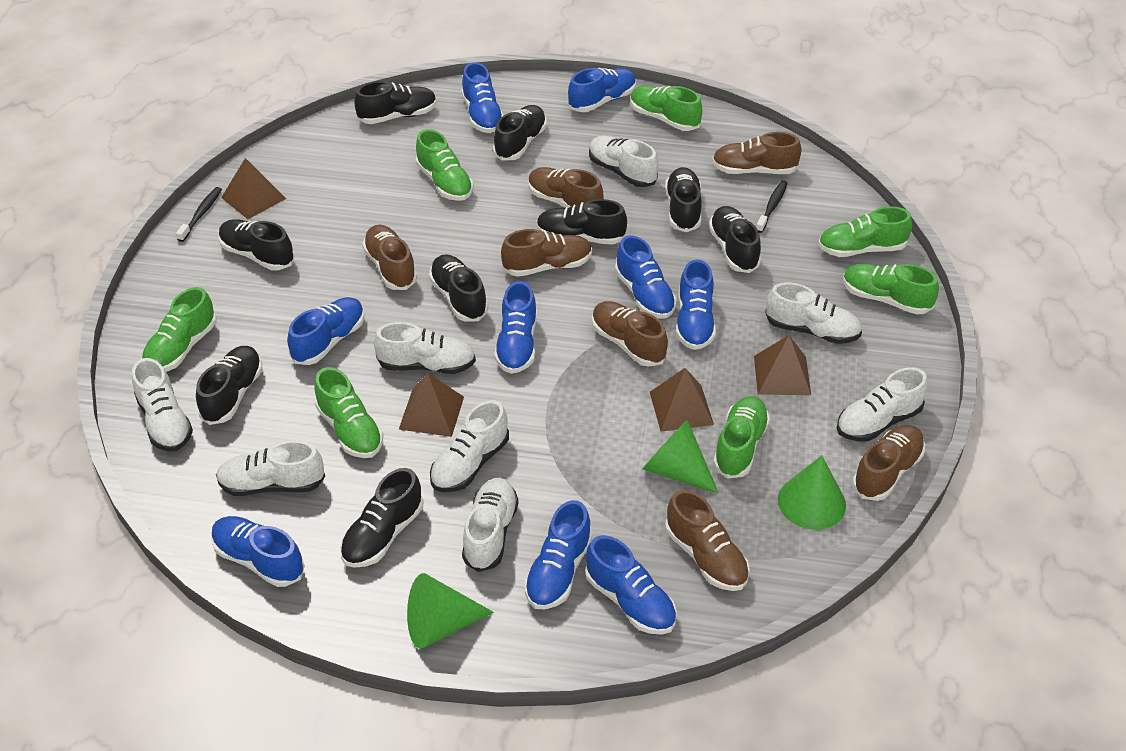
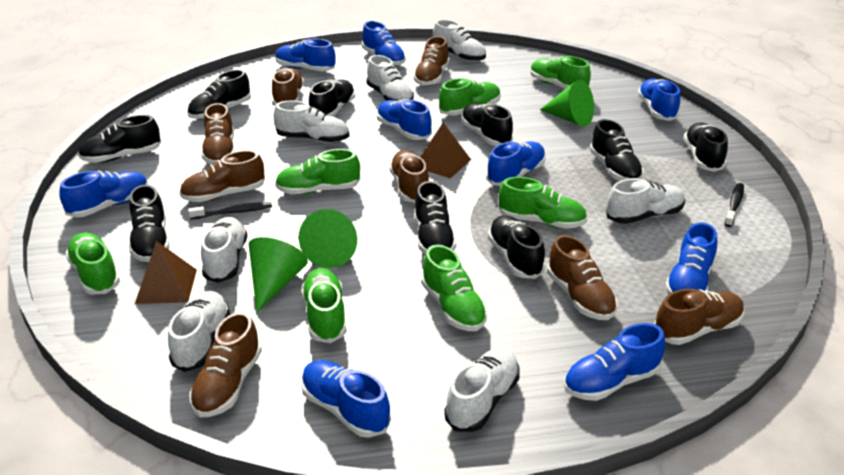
brown pyramid: [221,158,286,219] [399,373,464,437] [650,368,714,432] [754,335,811,395] = 4 -> [135,241,197,304] [420,123,471,179] = 2
brown shoe: [362,225,417,290] [501,229,592,277] [529,167,603,208] [592,301,668,367] [665,490,750,591] [712,132,802,174] [852,425,925,501] = 7 -> [179,150,265,202] [189,312,262,418] [201,103,235,164] [272,68,304,106] [389,150,429,203] [413,36,449,86] [547,235,617,320] [654,289,744,345] = 8
white shoe: [132,358,193,451] [216,440,325,496] [374,322,476,374] [430,400,509,492] [462,478,519,572] [589,136,658,187] [765,282,862,344] [837,367,928,442] = 8 -> [168,291,230,372] [201,217,247,283] [274,100,350,143] [366,55,414,101] [433,19,486,62] [444,348,520,432] [606,178,685,224] = 7

